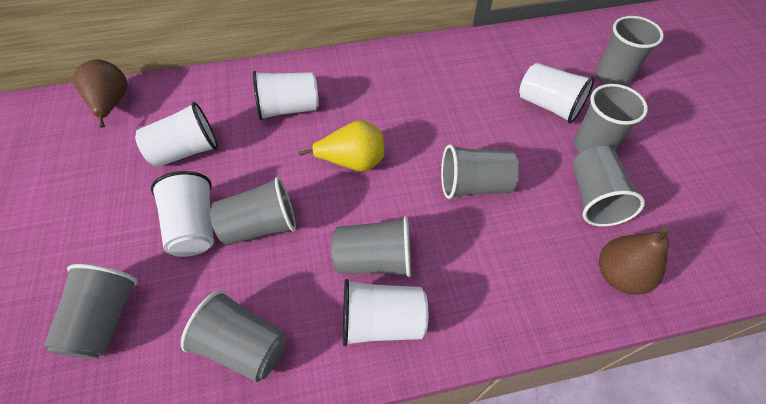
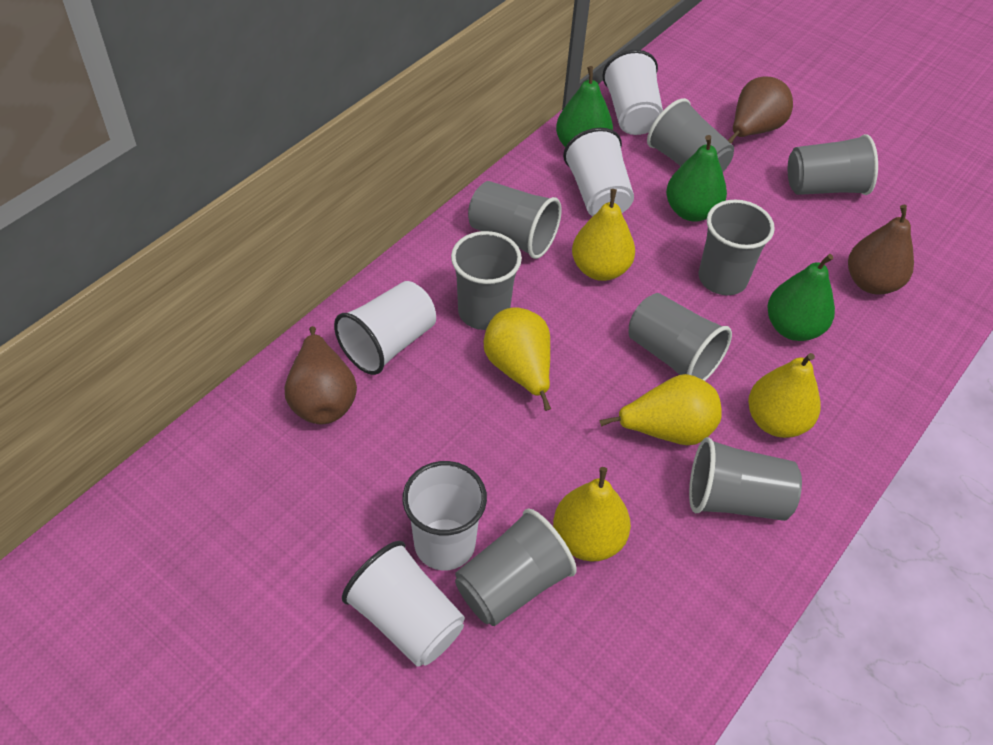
brown pear: [74,60,128,128] [599,227,669,295] = 2 -> [285,326,357,424] [728,76,793,144] [848,205,914,295] = 3
green pear: none = 0 -> [556,66,613,147] [666,135,727,222] [767,254,835,341] = 3
yellow pear: [299,120,385,171] = 1 -> [484,308,551,411] [553,467,631,561] [572,189,635,281] [600,374,722,445] [748,353,821,438] = 5

